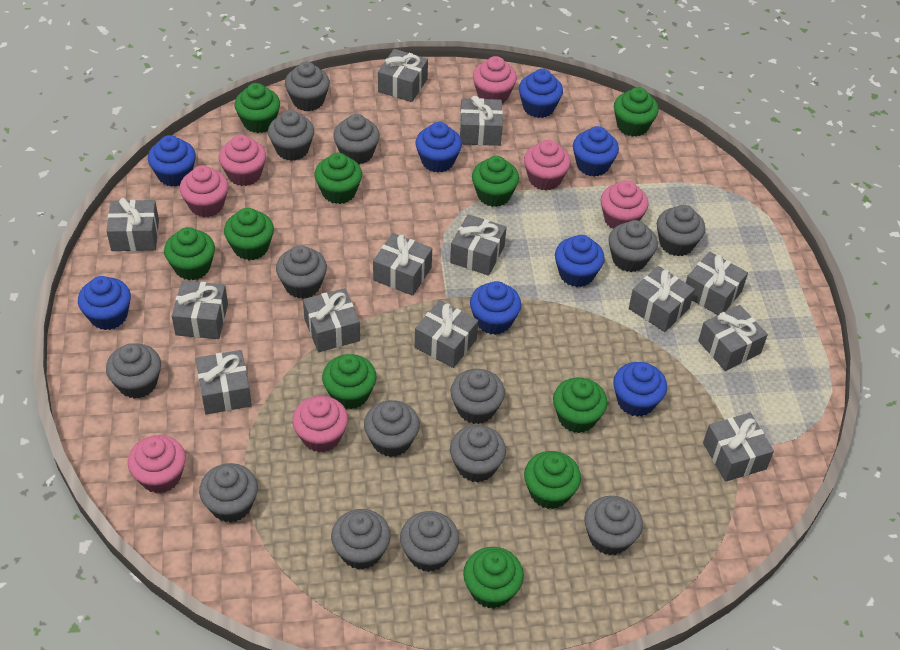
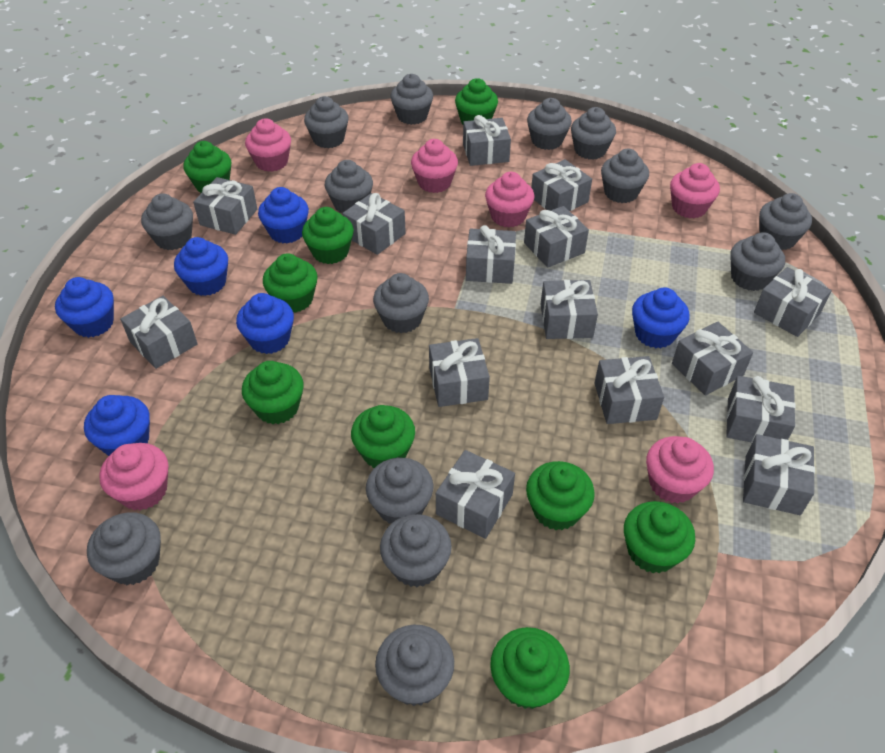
blue cupcake: [78,276,131,330] [148,135,196,187] [415,122,462,172] [470,281,521,335] [519,69,563,118] [555,235,605,287] [573,126,619,176] [613,362,667,417] = 8 -> [55,277,114,338] [84,395,150,456] [174,237,228,296] [236,293,294,354] [258,187,309,244] [632,288,690,348] = 6
green cupcake: [164,227,215,280] [224,208,274,260] [234,83,280,133] [314,153,362,204] [322,354,377,409] [463,547,524,608] [472,156,519,207] [524,451,581,509] [553,378,608,433] [614,87,659,137] = 10 -> [183,141,231,193] [242,361,304,424] [263,253,317,313] [302,207,354,264] [351,405,415,468] [455,78,498,124] [490,627,570,709] [526,461,595,530] [624,501,695,573] = 9
grey gift: [106,198,159,251] [172,281,228,339] [196,350,252,415] [303,288,360,352] [373,233,432,296] [378,49,428,102] [415,300,478,368] [450,214,507,276] [460,96,503,146] [629,266,695,332] [686,252,748,315] [698,305,768,371] [703,413,774,482] = 13 -> [120,296,198,369] [193,177,257,235] [342,193,406,255] [429,338,490,407] [436,450,515,539] [463,115,511,166] [466,225,516,284] [524,206,589,267] [531,159,592,211] [540,280,598,339] [594,356,664,424] [672,322,753,396] [726,376,796,443] [743,434,815,515] [754,267,832,337] = 15
pink cupcake: [128,435,186,494] [180,165,228,217] [219,135,266,186] [292,396,348,452] [473,56,517,103] [524,140,571,190] [601,180,649,229] = 7 -> [99,443,168,510] [245,118,291,172] [411,139,458,193] [485,172,534,227] [646,436,714,503] [670,163,720,218] = 6

